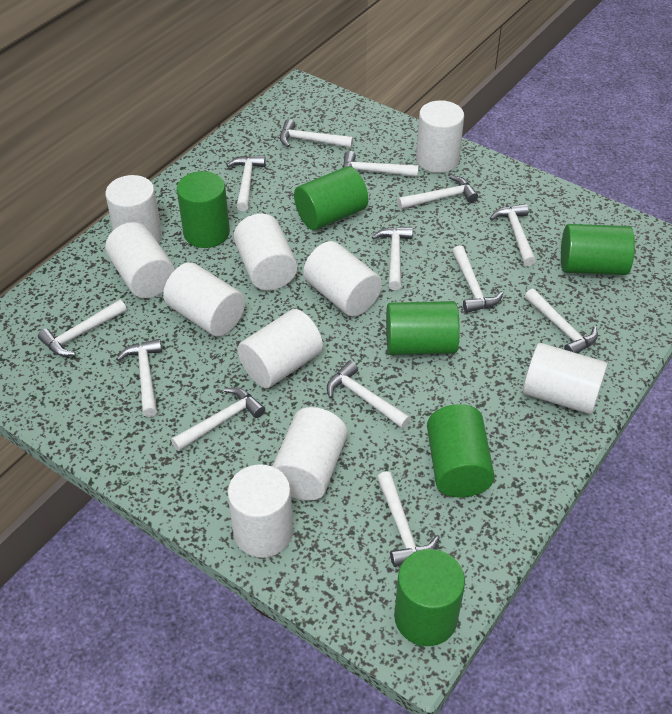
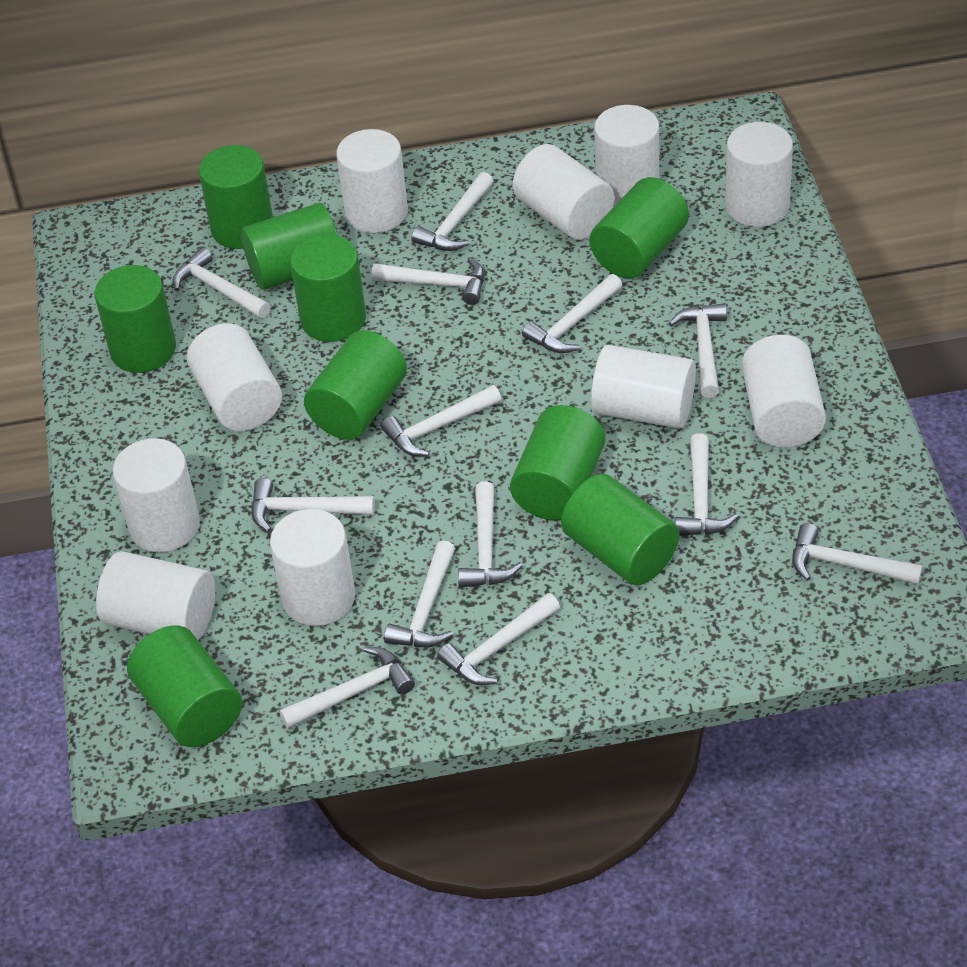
green cylinder: [177,171,230,248] [294,166,368,230] [386,301,460,355] [394,549,465,646] [427,404,495,498] [561,224,635,275] = 6 -> [95,265,176,373] [127,625,242,747] [199,145,273,249] [241,203,338,290] [290,234,366,342] [304,330,407,440] [510,405,605,520] [561,474,679,585] [589,177,689,279] = 9

